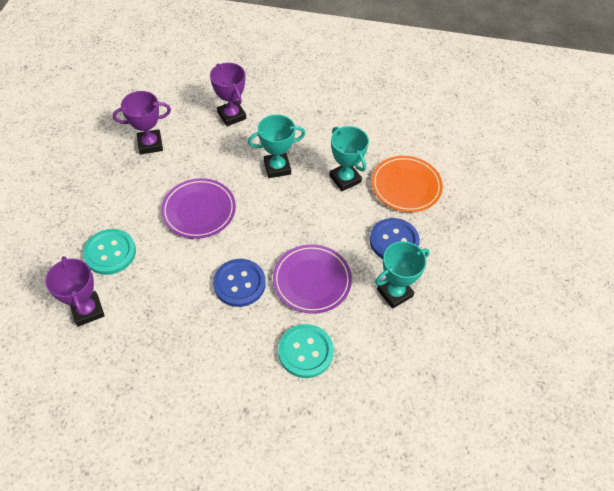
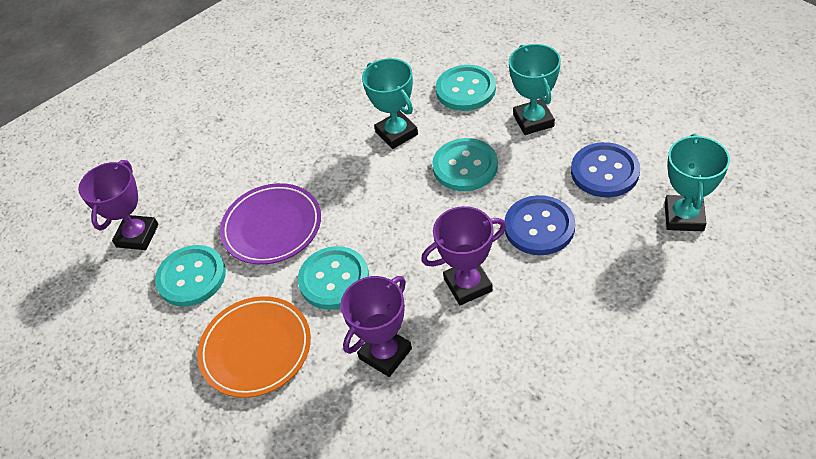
purple plate: [161,178,236,239] [273,244,352,314] = 2 -> [220,183,321,265] = 1
turquoise button: [83,229,136,275] [278,324,334,378] = 2 -> [155,245,226,307] [298,246,369,310] [432,138,498,191] [436,65,496,111] = 4

